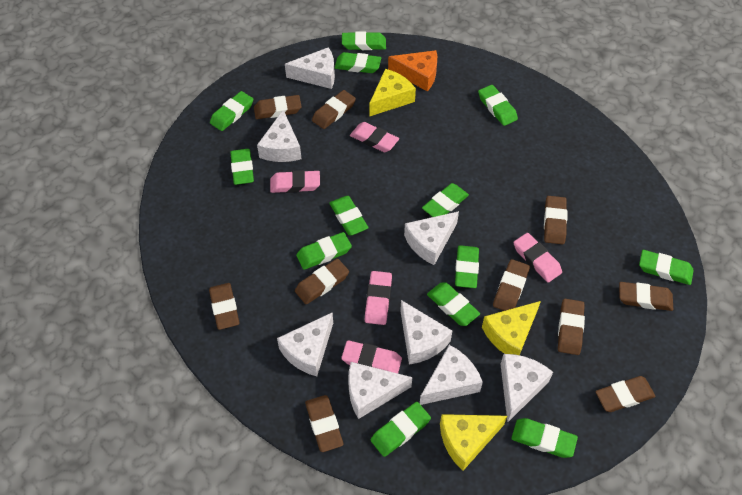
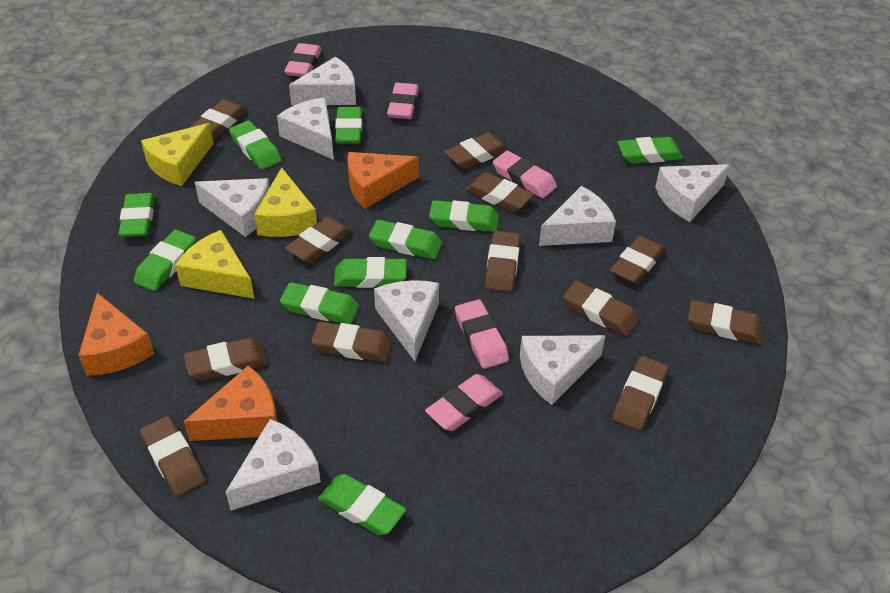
brown eraser: [209,283,239,330] [254,95,302,119] [295,258,349,304] [305,395,343,452] [312,90,356,129] [493,259,530,311] [544,196,567,244] [558,299,585,355] [596,376,656,412] [619,282,673,311] = 10 -> [140,416,206,496] [184,338,268,381] [190,99,247,138] [285,216,352,263] [311,321,393,362] [445,132,509,169] [465,172,534,212] [485,231,520,292] [563,281,639,336] [610,236,665,284] [612,356,669,431] [688,300,764,344] = 12
green eraser: [210,91,253,131] [230,149,254,185] [296,232,352,270] [329,196,369,235] [335,52,381,73] [342,31,386,50] [371,402,431,457] [422,183,469,217] [427,283,480,326] [455,245,479,288] [478,85,518,126] [511,418,578,458] [639,250,694,285] = 13 -> [119,193,155,237] [134,230,196,291] [229,120,282,170] [280,282,359,324] [318,474,406,535] [334,257,407,288] [335,107,362,144] [369,220,442,259] [429,200,499,232] [618,137,683,164] = 10
orange cheese: [388,50,437,91] = 1 -> [78,293,154,376] [184,365,278,441] [347,152,419,209] = 3

